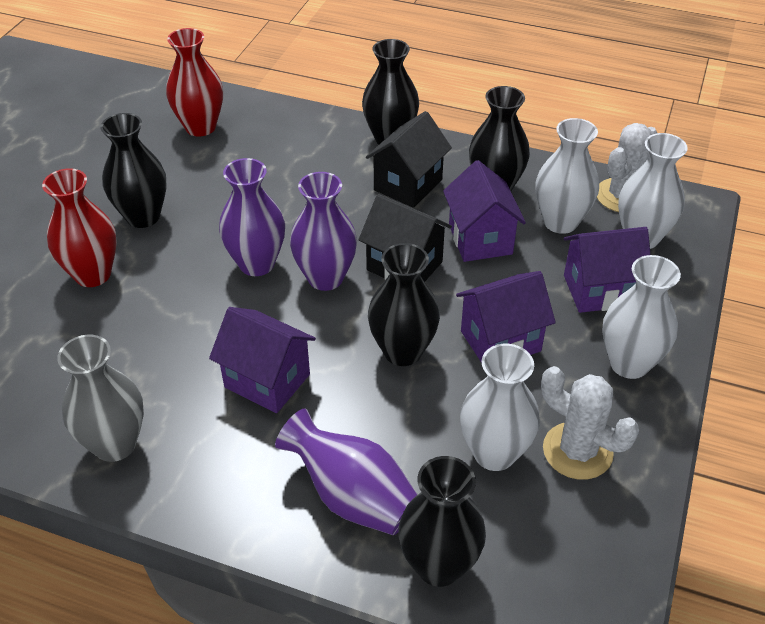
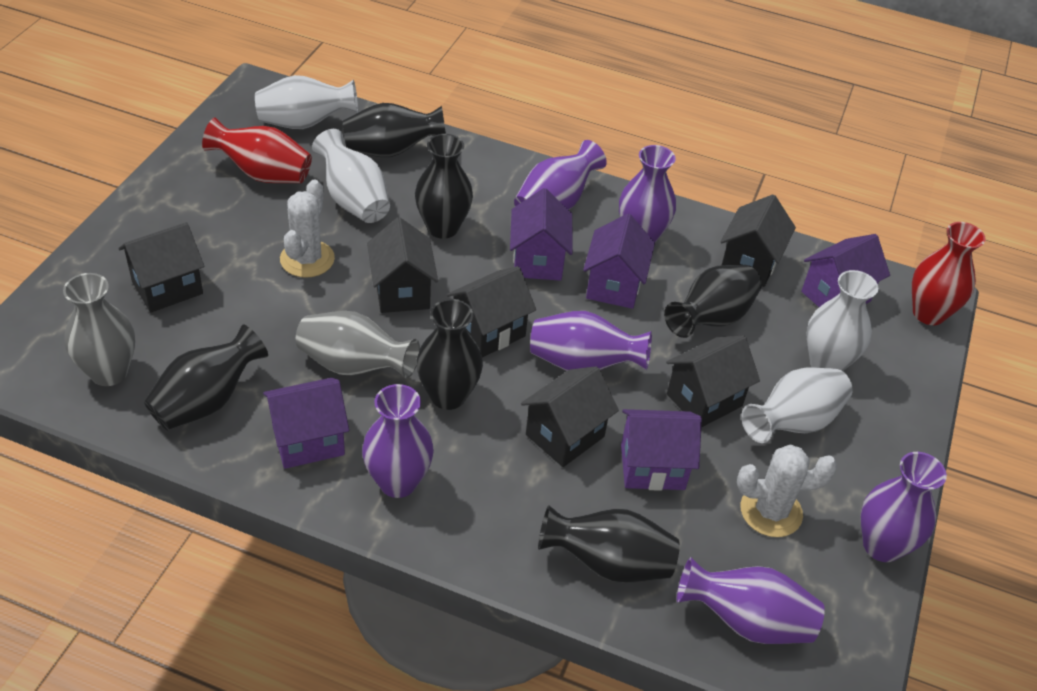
black house: [358,194,452,282] [366,111,452,208] = 2 -> [118,222,205,313] [367,217,438,313] [446,266,536,357] [521,366,619,467] [666,335,760,428] [721,195,796,287] = 6
black vase: [100,113,167,228] [362,39,419,145] [368,243,440,366] [398,456,486,587] [469,86,530,191] = 5 -> [144,324,268,430] [343,103,446,157] [415,134,473,239] [416,299,483,410] [538,505,680,583] [664,265,762,338] = 6
grey vase: [57,335,144,462] = 1 -> [63,273,135,386] [296,311,420,378] = 2
purple house: [209,307,316,413] [443,160,526,262] [456,271,556,363] [564,227,650,313] = 4 -> [263,378,349,469] [510,188,573,281] [583,214,655,309] [621,409,702,491] [801,234,890,307] = 5
purple vase: [219,158,285,276] [275,408,418,535] [290,172,357,291] = 3 -> [362,384,434,498] [514,140,607,210] [530,311,652,371] [619,145,676,243] [677,557,825,644] [861,452,947,562] = 6

